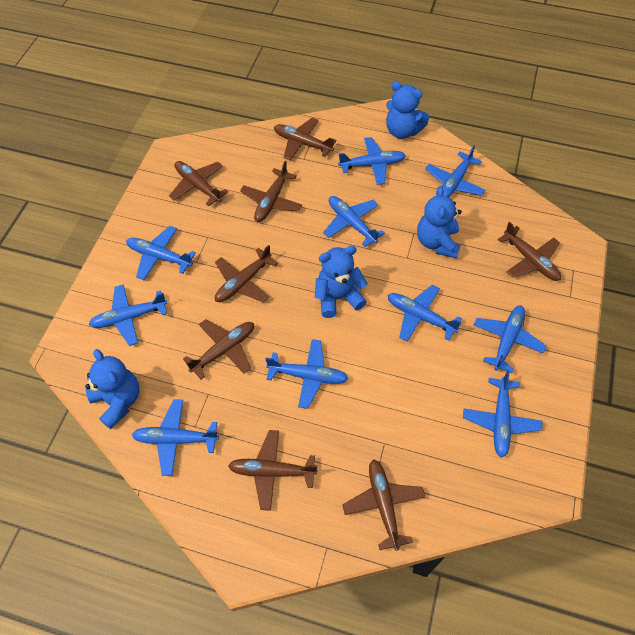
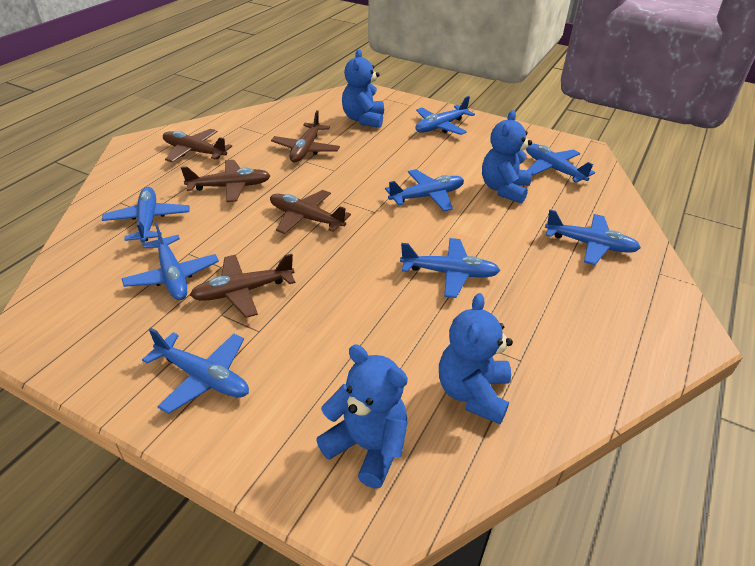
blue plane: [89,284,167,346] [126,226,196,280] [132,399,219,476] [266,339,349,409] [323,196,385,247] [338,137,406,185] [388,285,462,341] [425,145,485,197] [463,370,542,458] [474,305,546,373] = 10 -> [102,187,189,243] [122,222,219,300] [142,328,249,414] [385,169,464,211] [400,238,500,298] [415,96,475,135] [526,143,595,183] [545,209,641,265] = 8
brown plane: [169,161,228,206] [183,319,254,379] [215,245,278,302] [228,430,317,511] [240,161,302,222] [274,118,336,160] [342,459,425,551] [498,221,561,281] = 8 -> [163,129,232,163] [181,160,271,202] [190,254,295,318] [270,190,351,234] [271,110,340,162] = 5

